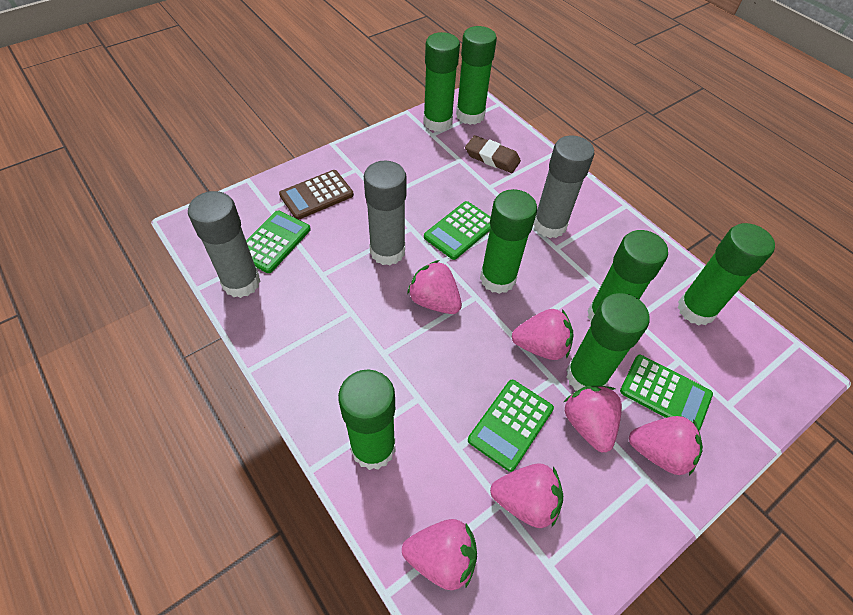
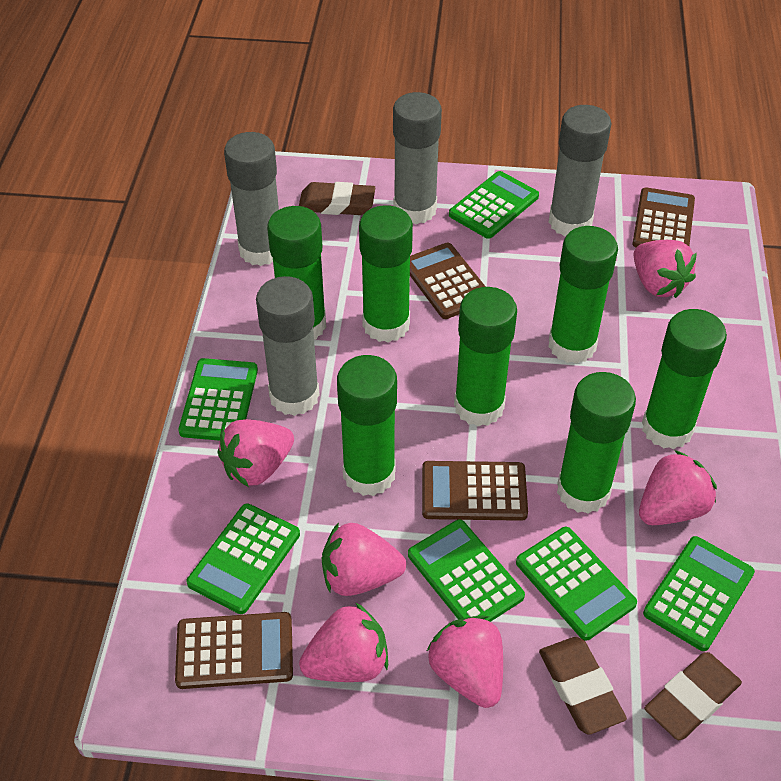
brown calculator: [279,170,354,220] = 1 -> [175,612,293,689] [410,242,486,319] [422,461,528,521] [632,187,695,247] = 4
brown eraser: [465,135,521,173] = 1 -> [299,182,375,215] [539,637,627,735] [644,652,742,740] = 3
green calculator: [246,211,311,273] [424,201,491,260] [468,380,554,472] [620,355,713,430] = 4 -> [178,358,258,441] [186,503,300,614] [408,519,525,622] [449,171,539,239] [516,527,637,640] [643,536,755,651] = 6
grey glue stick: [188,191,260,298] [364,160,407,266] [533,135,594,238] = 3 -> [224,132,279,266] [256,276,319,416] [393,92,442,224] [549,105,612,237] = 4

